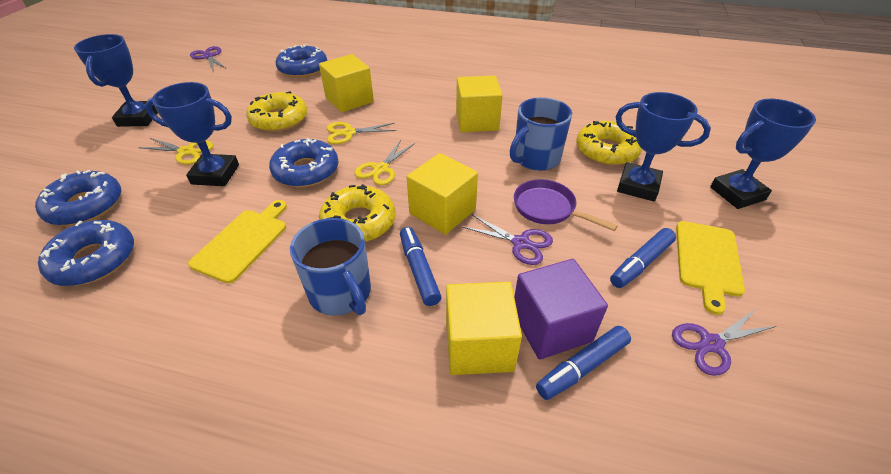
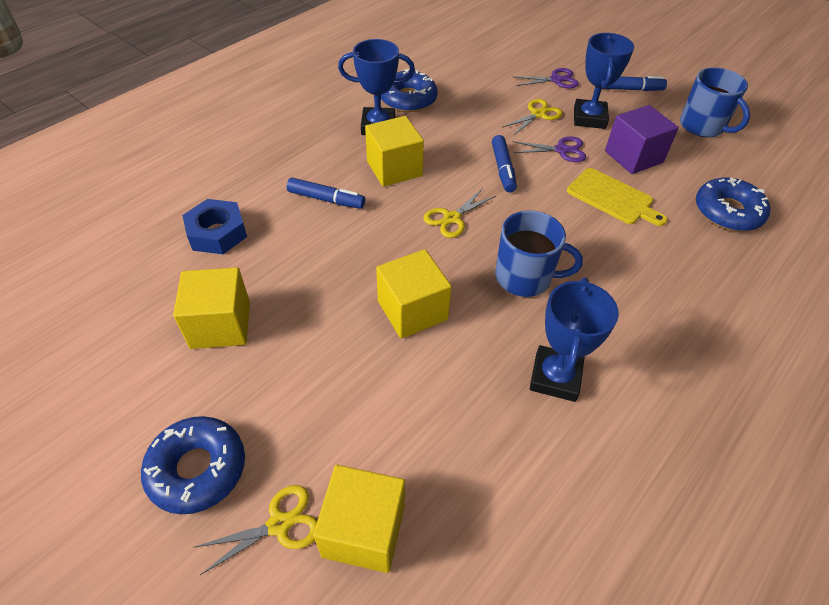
blue donut: [35,170,121,226] [38,220,134,286] [269,138,339,187] [276,44,327,78] = 4 -> [141,416,245,514] [381,69,438,112] [696,177,771,231] = 3
blue nut: none = 0 -> [182,199,247,254] = 1
blue trophy: [74,34,158,127] [145,82,239,186] [616,92,711,201] [710,99,816,209] = 4 -> [338,39,415,135] [530,278,619,402] [574,33,634,129] = 3
purple pan: [514,179,618,231] = 1 -> none = 0
purple scissors: [190,46,227,70] [463,214,553,265] [672,309,777,376] = 3 -> [512,136,586,162] [513,68,579,88] = 2
yellow cutting board: [188,200,287,284] [676,221,745,315] = 2 -> [567,168,667,226] = 1
yellow donut: [246,91,307,132] [319,184,395,242] [576,121,642,166] = 3 -> none = 0

